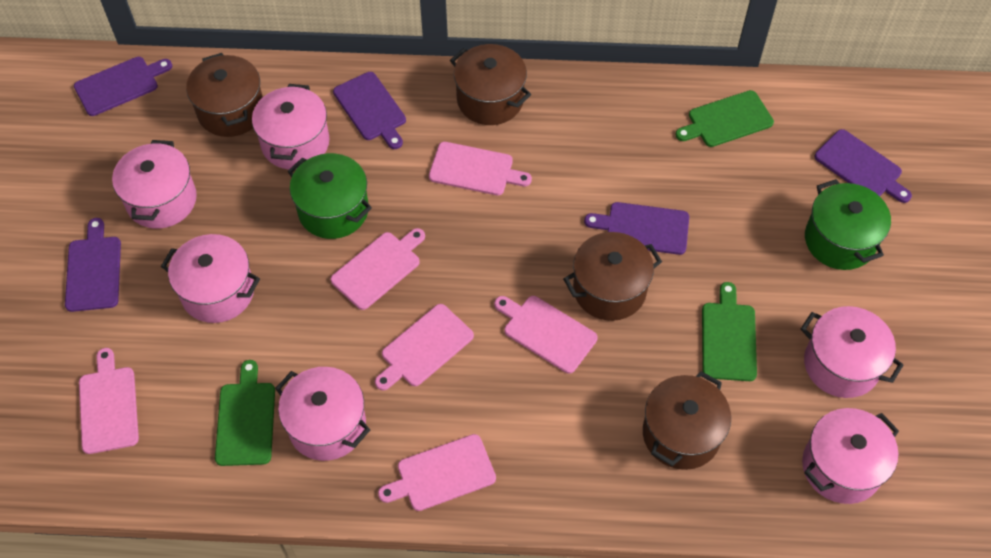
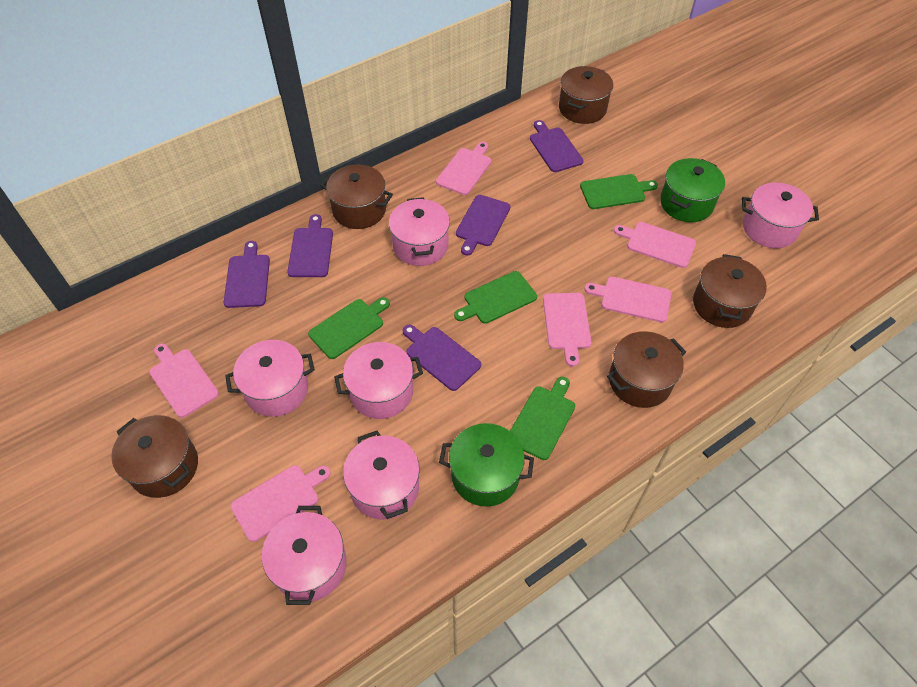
brown pot: [186,53,263,137] [450,44,531,125] [563,232,662,321] [643,371,731,470] = 4 -> [111,415,198,498] [320,164,393,229] [559,66,613,124] [607,331,686,408] [693,254,767,328] = 5
green cutting board: [215,360,275,466] [675,90,774,147] [702,282,757,381] = 3 -> [308,297,390,359] [454,271,537,324] [510,377,575,460] [580,174,658,209] = 4

